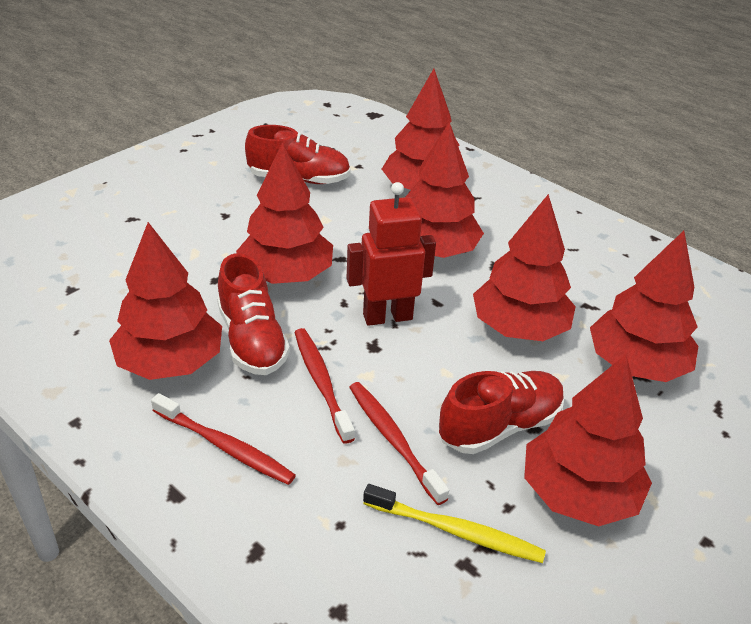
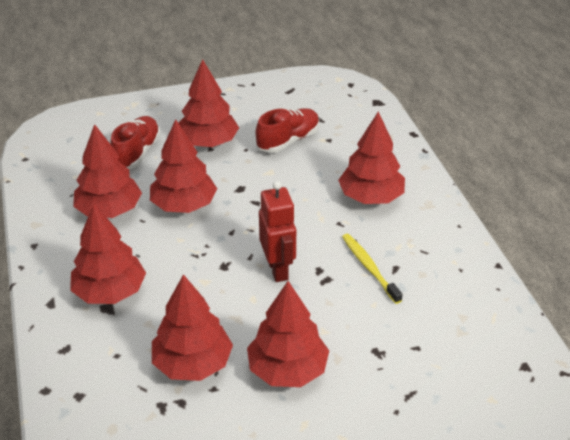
red shoe: [217,253,290,375] [245,125,351,184] [439,371,565,454] = 3 -> [110,116,161,169] [256,108,319,153] = 2
red toothbrush: [151,393,296,485] [294,328,355,444] [349,382,449,505] = 3 -> none = 0

